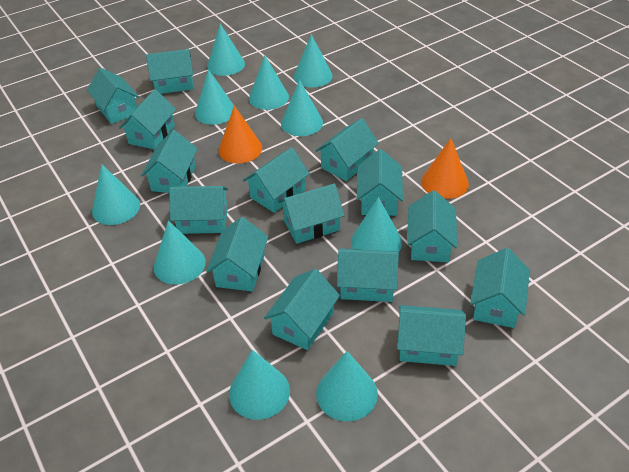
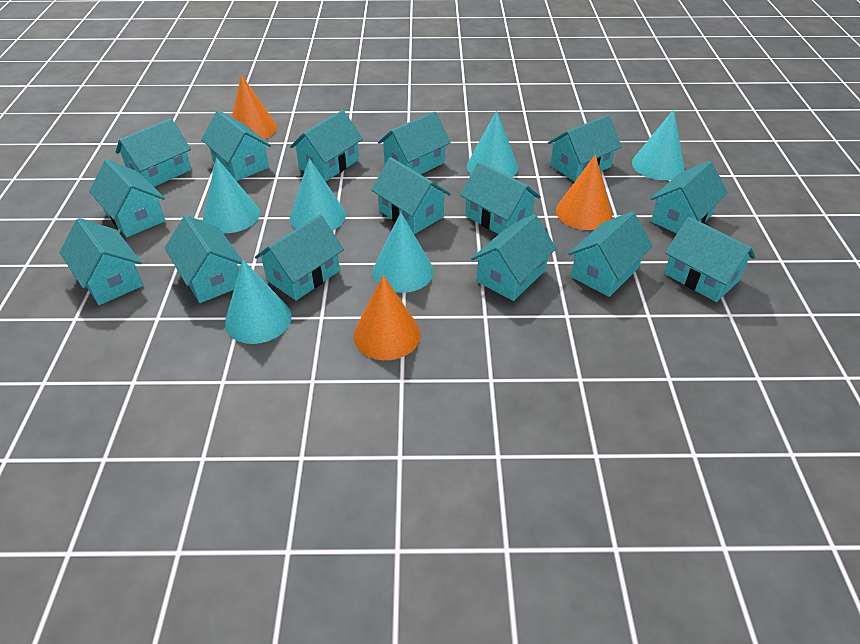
orange cone: [218,106,262,163] [421,138,469,199] = 2 -> [232,74,277,139] [354,275,421,360] [556,154,612,230] = 3
turquoise cone: [92,164,140,225] [154,220,206,285] [195,69,234,125] [207,24,245,76] [229,350,290,420] [249,55,289,110] [281,80,323,136] [294,34,333,88] [316,351,378,421] [351,197,402,252] = 10 -> [203,157,260,233] [225,259,291,344] [290,158,346,231] [372,212,434,293] [467,110,518,177] [632,109,684,180] = 6

